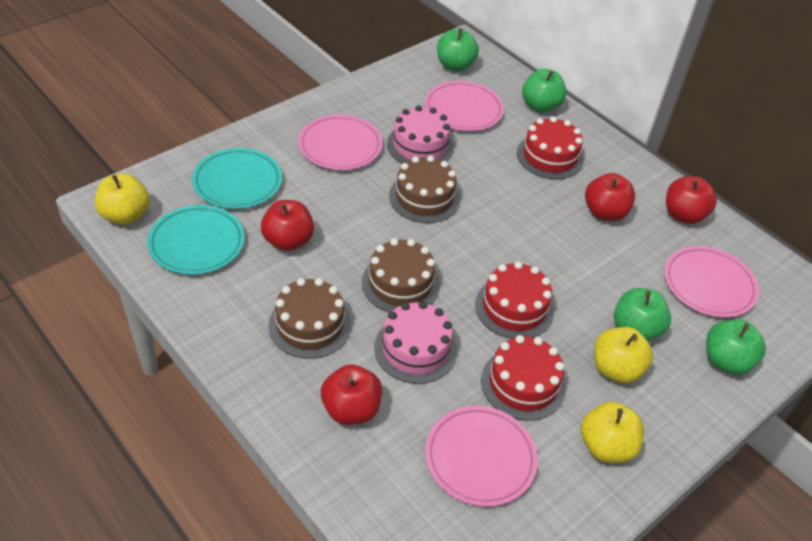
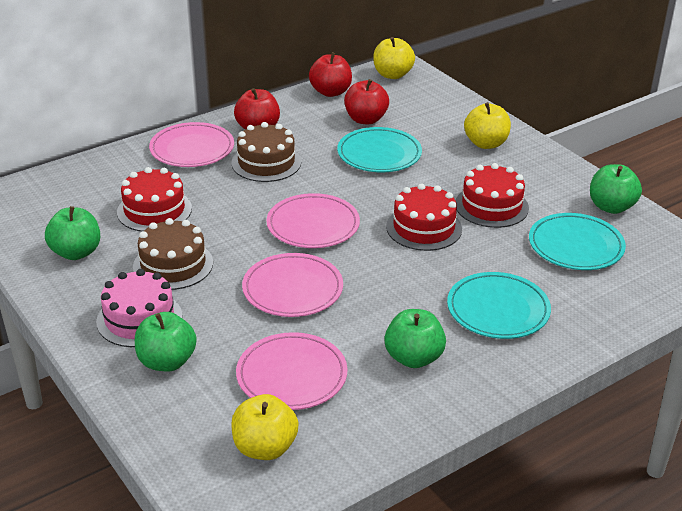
brown cake: [268,278,351,359] [362,238,440,313] [389,155,460,223] = 3 -> [133,218,213,290] [231,122,301,182] = 2
pink cake: [374,301,457,384] [387,105,454,164] = 2 -> [96,269,182,347] = 1
red apple: [261,200,314,251] [321,364,382,425] [585,173,635,221] [666,176,717,224] = 4 -> [234,88,280,129] [309,52,352,97] [344,79,389,124] = 3
turquoise plate: [147,205,245,275] [192,148,282,209] = 2 -> [337,127,422,172] [447,272,551,339] [529,213,626,270] = 3

